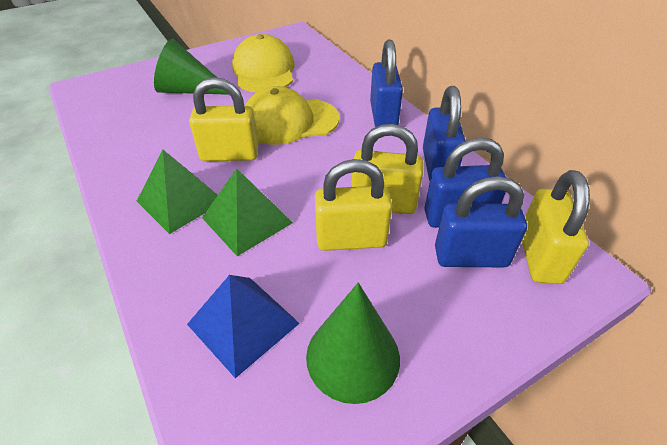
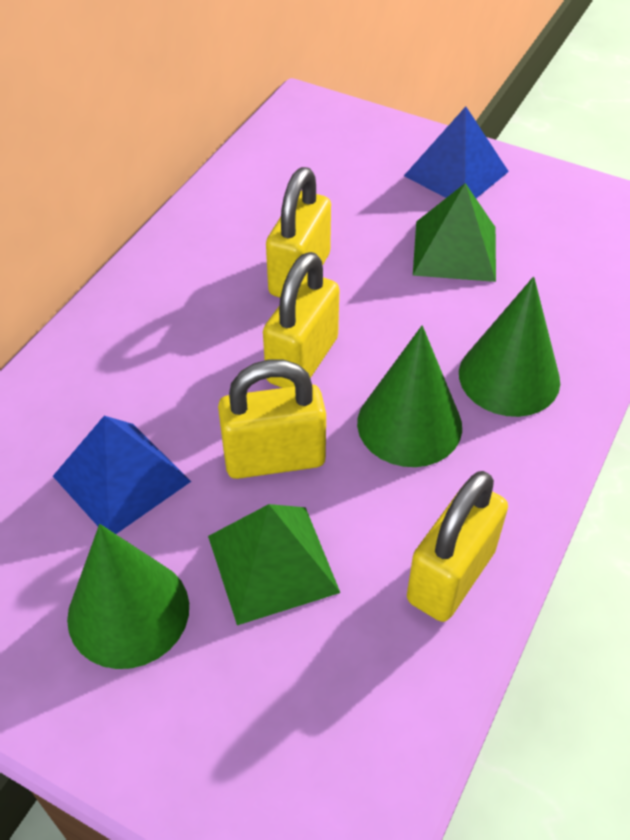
blue padlock: [370,39,403,127] [423,86,466,181] [424,138,506,228] [435,176,527,267] = 4 -> none = 0
blue pyramid: [187,275,300,378] = 1 -> [53,416,191,534] [404,106,509,198] = 2
green cone: [154,39,229,95] [306,283,400,404] = 2 -> [67,524,189,669] [357,325,462,467] [459,277,560,417] = 3
yellow cap: [232,34,294,92] [245,86,339,145] = 2 -> none = 0

